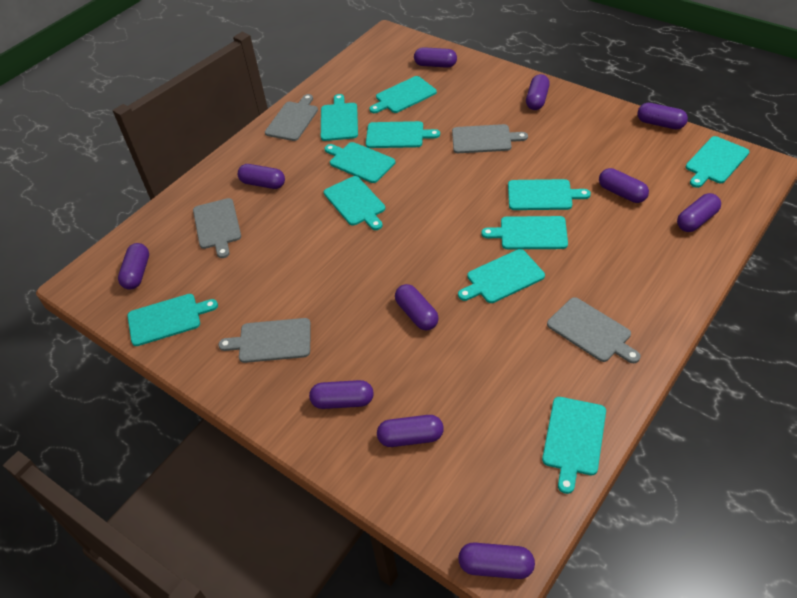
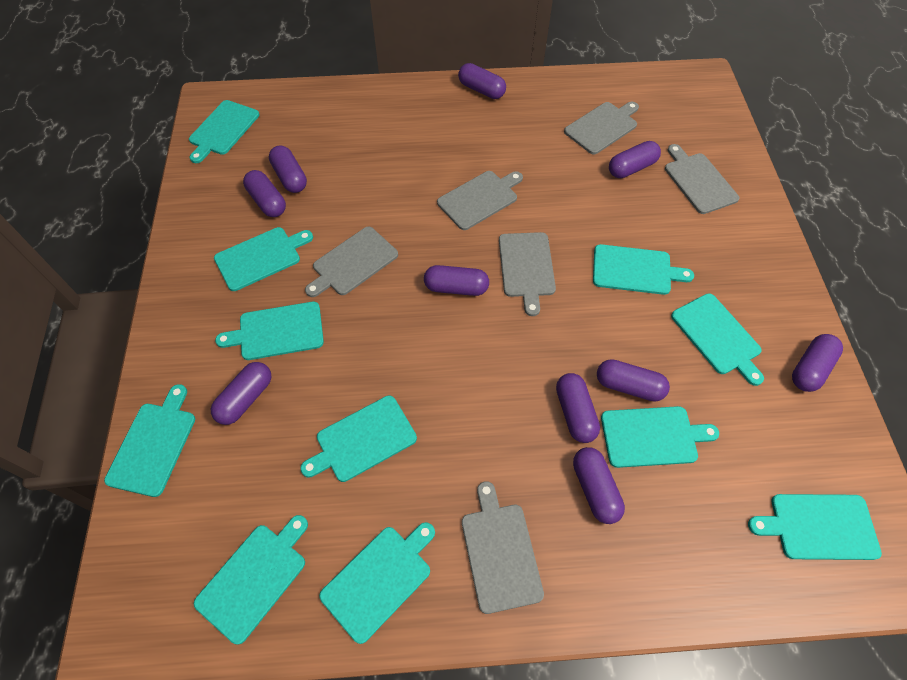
grey cutting board: [193,198,241,258] [218,318,311,363] [265,94,318,141] [452,124,528,153] [547,297,640,363] = 5 -> [305,227,398,297] [437,171,523,230] [462,481,544,614] [499,232,556,316] [564,102,639,154] [665,144,739,214] = 6
purple capsule: [118,243,149,290] [238,164,285,189] [309,380,374,409] [377,415,444,447] [395,284,439,330] [414,47,457,68] [458,543,535,579] [526,74,550,110] [599,168,649,203] [637,103,688,129] [677,193,721,232] = 11 -> [211,362,271,425] [243,170,286,217] [269,145,307,193] [424,265,489,296] [458,63,506,99] [556,373,600,443] [573,447,625,524] [597,359,670,402] [609,141,661,178] [792,334,843,392] = 10

